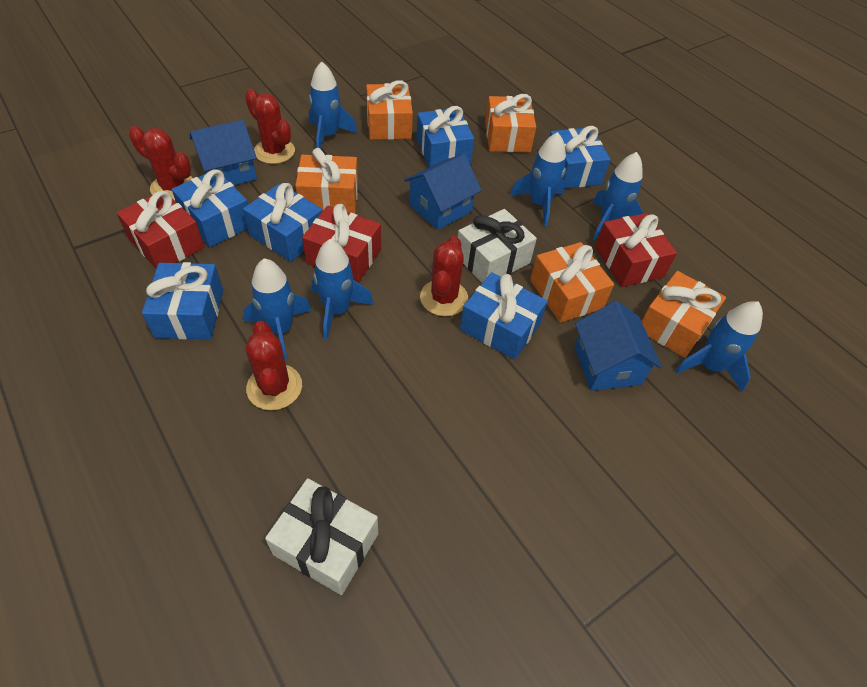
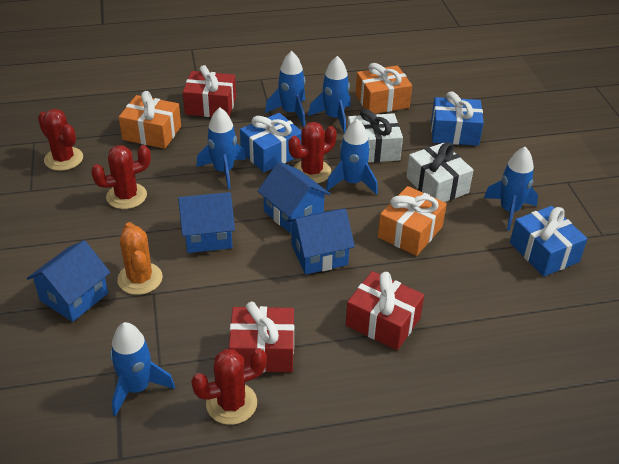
blue gift: [142,262,223,339] [172,169,248,247] [243,183,323,262] [416,106,474,167] [460,272,548,360] [550,126,611,189] = 6 -> [240,113,301,172] [431,91,484,146] [510,206,588,277] = 3
blue house: [190,120,257,185] [404,154,482,230] [574,301,662,391] = 3 -> [27,240,110,322] [178,192,235,253] [258,161,330,234] [287,209,355,275] = 4
orange cactus: none = 0 -> [117,222,163,295] = 1
orange gift: [295,148,358,214] [366,80,413,140] [485,94,536,153] [530,242,614,323] [642,271,726,358] = 5 -> [119,91,181,149] [355,63,412,114] [378,186,447,256] = 3

